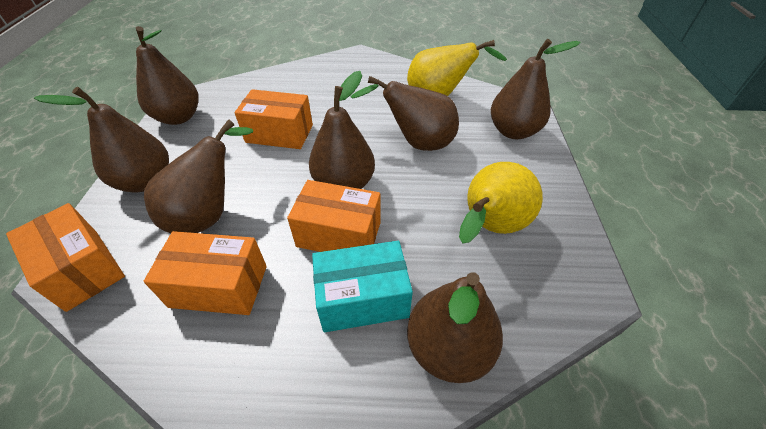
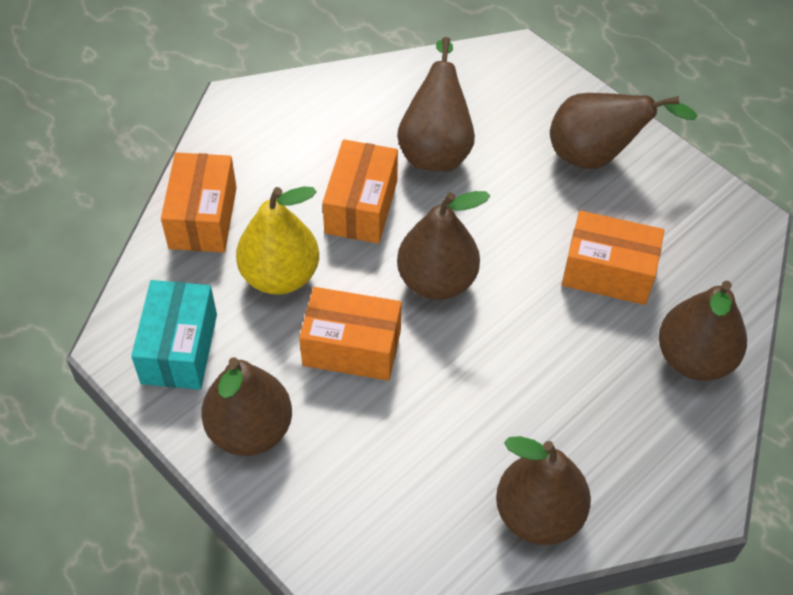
brown pear: [34,87,169,193] [136,26,199,125] [144,119,253,233] [309,71,375,189] [351,76,459,151] [407,272,503,383] [491,39,581,139] = 7 -> [201,357,292,456] [397,37,475,172] [397,191,490,300] [496,436,591,545] [550,93,698,169] [659,281,747,381] = 6
yellow pear: [407,40,507,96] [459,162,543,243] = 2 -> [236,187,319,295] = 1

